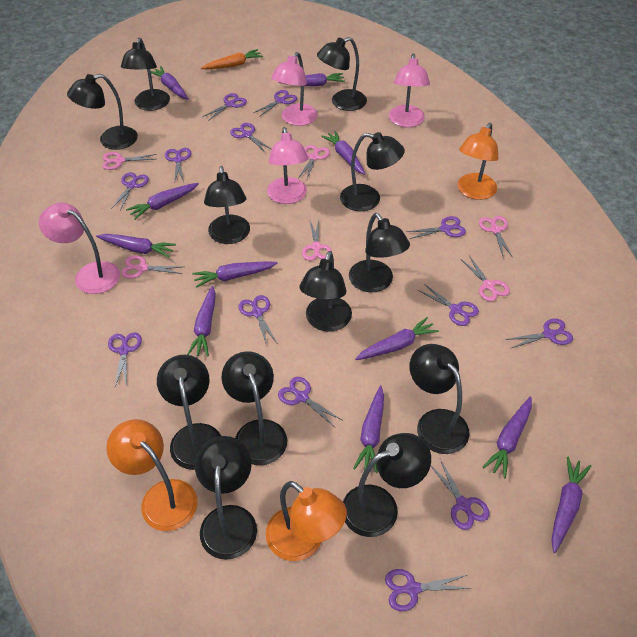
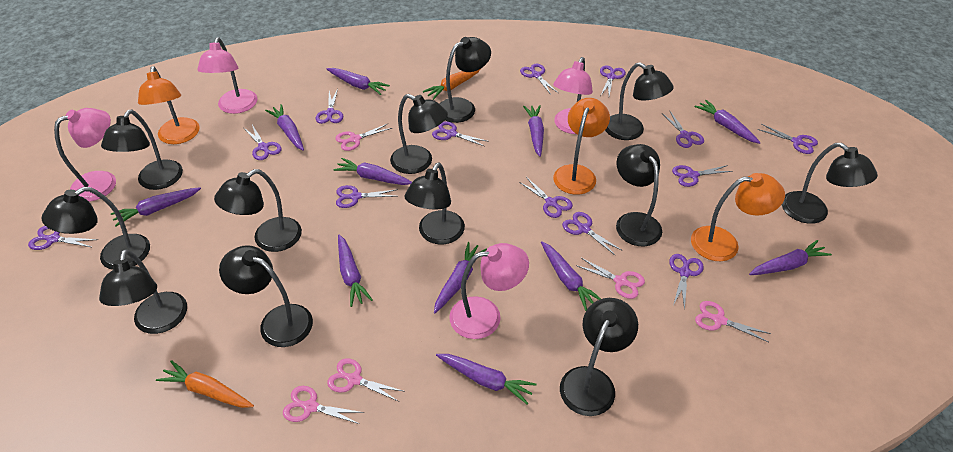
orange carrot: [201,49,263,69] = 1 -> [156,360,254,408] [423,69,480,100] = 2
pink scissors: [102,152,157,170] [121,255,182,278] [298,145,330,179] [302,220,332,261] [461,256,510,301] [479,216,513,258] = 6 -> [283,386,364,424] [327,358,405,402] [335,123,392,151] [576,258,645,299] [695,301,771,342] = 5

